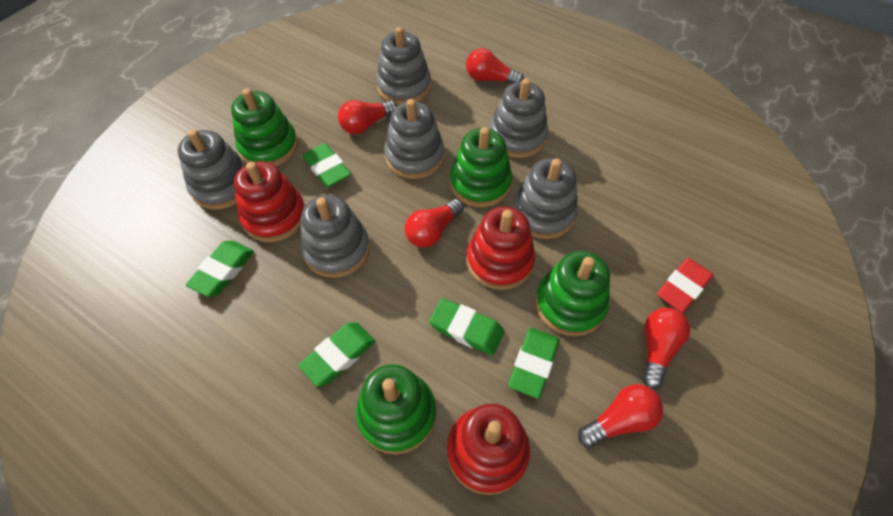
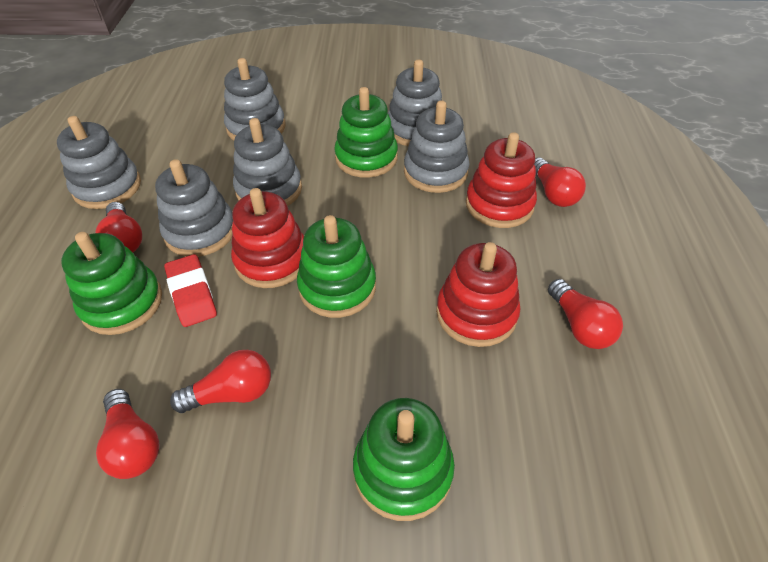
green eraser: [186,241,254,297] [298,322,375,387] [303,143,351,187] [429,298,504,355] [508,328,559,399] = 5 -> none = 0

